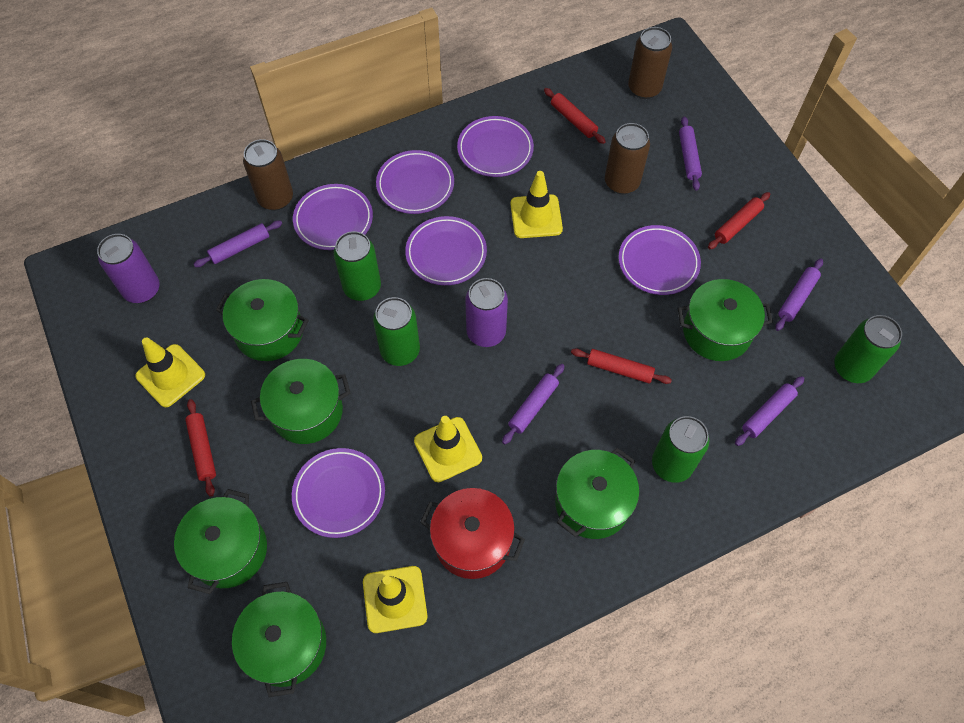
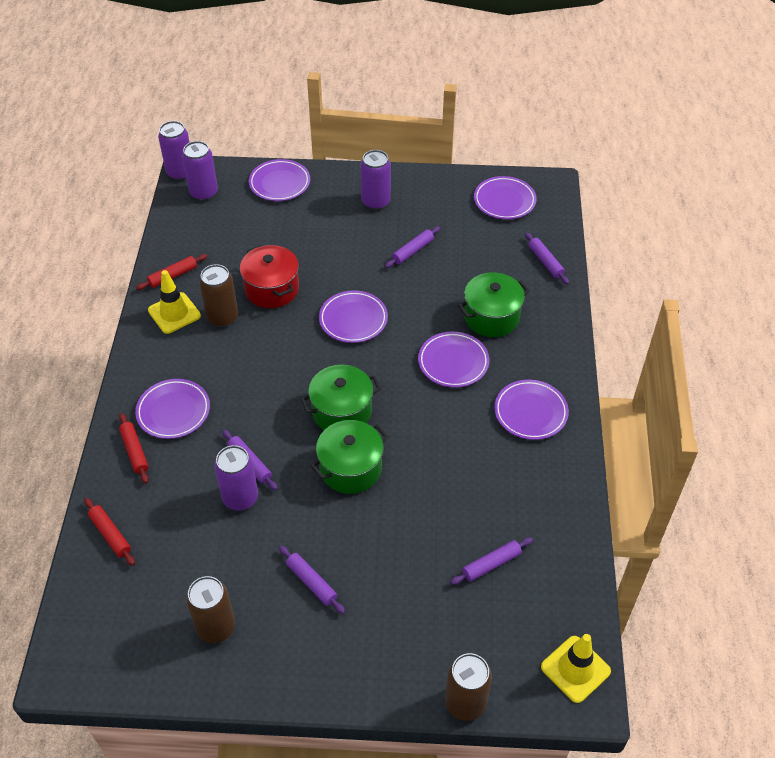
green can: [334,231,381,301] [373,297,420,366] [652,416,709,483] [834,315,902,383] = 4 -> none = 0
green pot: [174,489,267,594] [216,279,309,361] [232,582,326,697] [251,359,350,444] [555,448,639,539] [678,279,773,361] = 6 -> [301,365,381,430] [311,420,388,494] [458,272,530,337] = 3
purple can: [97,234,160,303] [465,278,508,347] = 2 -> [158,121,190,181] [182,141,218,201] [214,445,258,511] [361,150,391,210] = 4
red rolling pin: [185,399,216,497] [544,88,606,144] [571,348,672,384] [708,192,770,249] = 4 -> [84,498,135,566] [119,413,149,483] [136,254,207,290] = 3
yellow traffic cone: [136,337,205,407] [363,566,427,633] [414,416,482,482] [510,171,563,238] = 4 -> [148,270,201,334] [541,634,611,703] = 2

